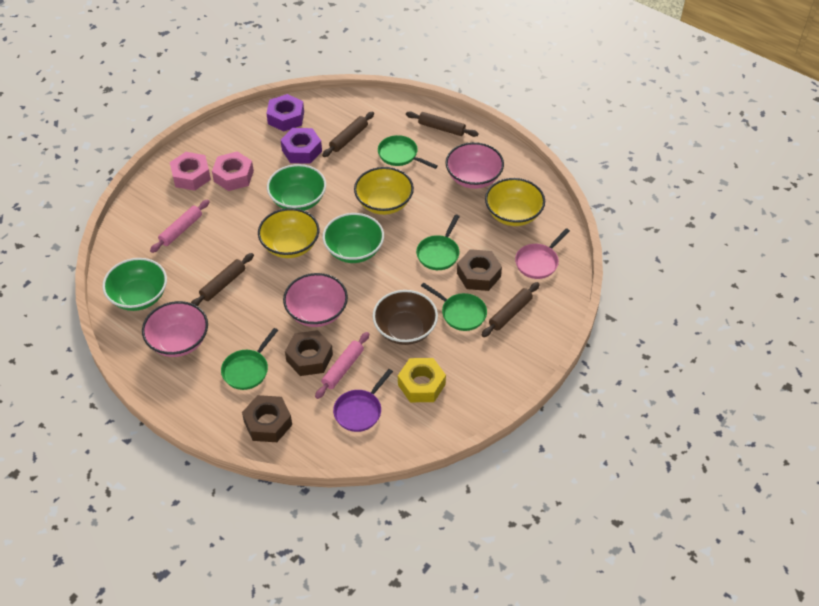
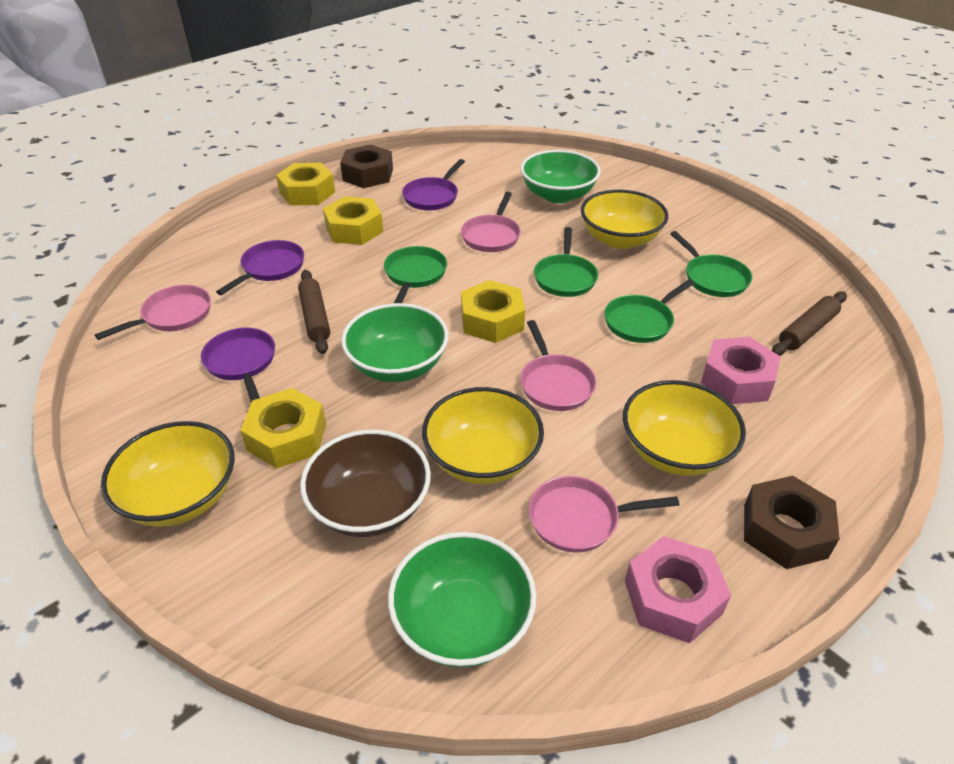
brown nut: [242,395,292,442] [285,330,333,376] [457,249,502,291] = 3 -> [340,145,393,188] [744,476,840,569] = 2
brown rolling pin: [191,253,254,306] [322,111,374,157] [406,111,479,137] [482,282,540,337] = 4 -> [298,270,330,354] [772,291,847,356] = 2
pink bowl: [142,301,208,357] [283,273,348,327] [445,142,504,189] = 3 -> none = 0
pink pan: [515,228,570,279] = 1 -> [95,285,211,340] [461,192,521,252] [520,320,596,411] [529,476,679,552] = 4
pink rolling pin: [150,199,210,253] [315,332,369,399] = 2 -> none = 0
purple nut: [266,94,304,132] [281,128,322,164] = 2 -> none = 0
purple pan: [333,369,393,432] = 1 -> [201,328,275,402] [216,240,304,295] [402,159,465,211] = 3
yellow bowl: [258,208,319,258] [354,167,414,215] [485,178,545,226] = 3 -> [101,421,235,527] [422,387,544,484] [581,190,668,249] [623,380,746,476] = 4
yellow nut: [398,358,446,402] = 1 -> [240,388,326,468] [276,163,335,206] [323,196,383,245] [461,280,525,343] = 4

